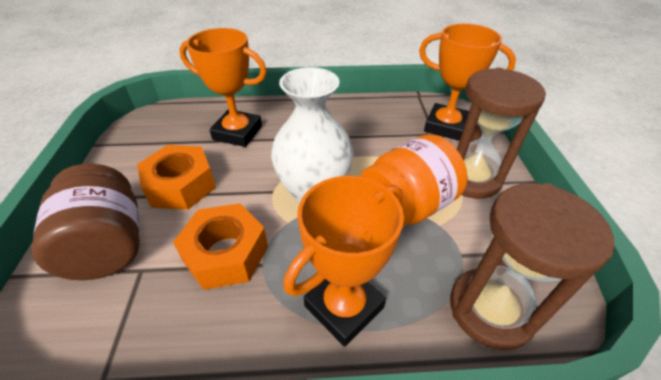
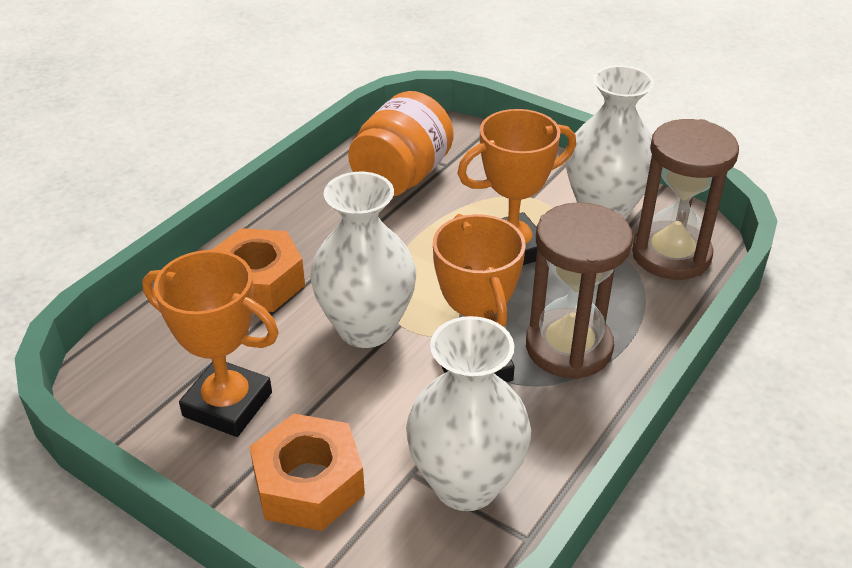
brown jar: [32,164,140,280] = 1 -> none = 0
white vase: [271,67,354,204] = 1 -> [310,172,416,348] [406,316,531,511] [566,65,654,219] = 3

